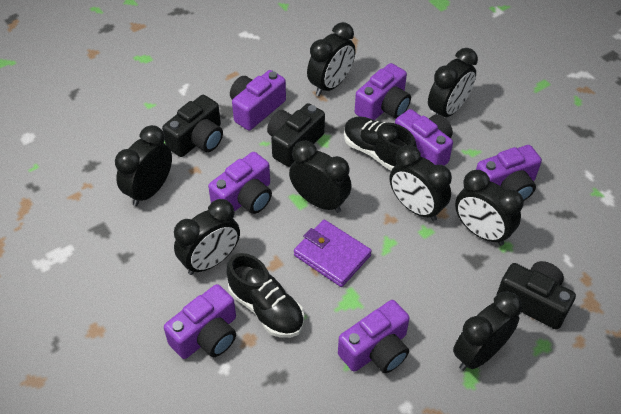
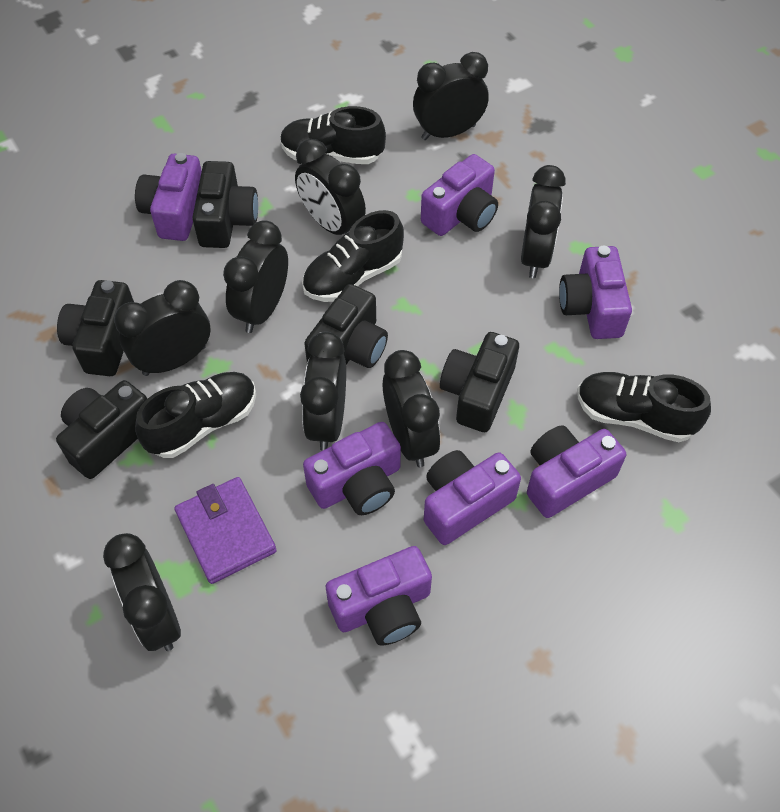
black camera: [162,95,223,157] [267,103,325,167] [496,261,576,330] = 3 -> [56,380,147,479] [57,280,134,376] [192,161,258,248] [304,284,388,368] [440,332,519,432] = 5
black shoe: [226,253,304,338] [344,116,417,171] = 2 -> [135,372,256,458] [280,106,386,164] [302,210,404,302] [577,372,711,442] = 4

